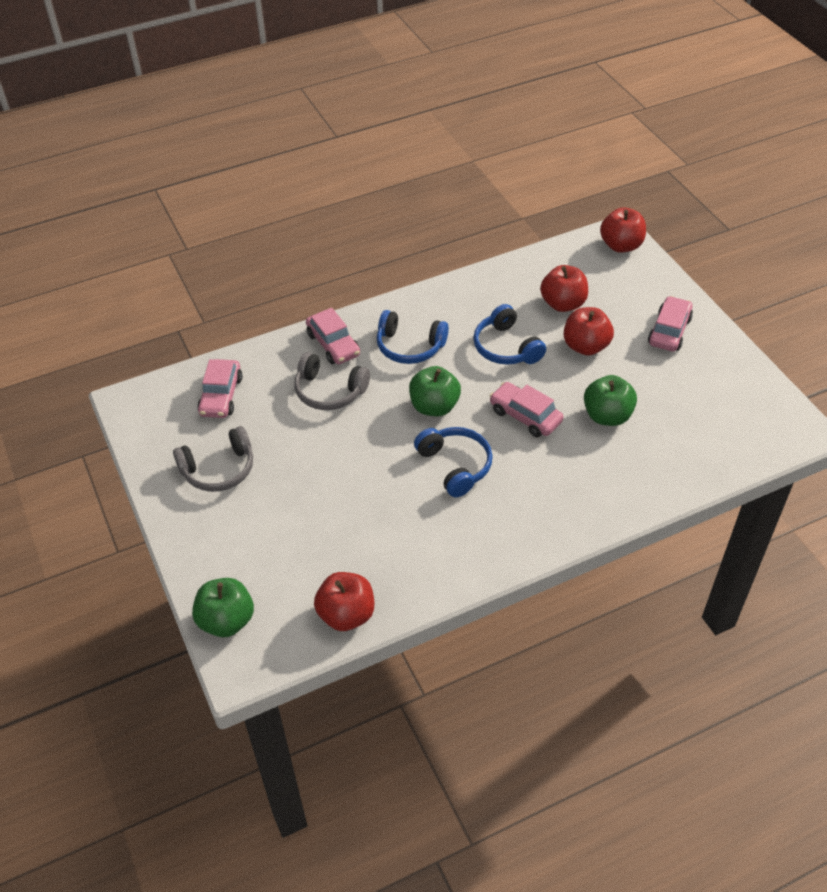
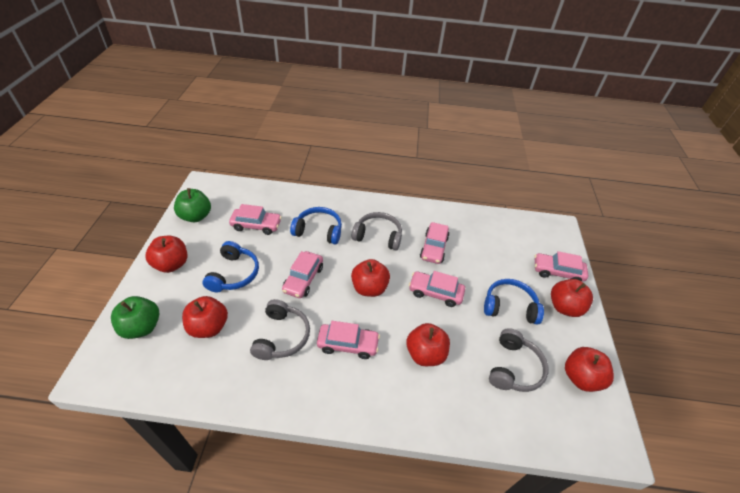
green apple: [192,578,254,637] [409,366,461,416] [584,375,637,426] = 3 -> [111,296,159,339] [174,188,211,222] = 2
grey headphones: [173,426,253,492] [294,352,370,410] = 2 -> [250,299,310,360] [351,212,402,250] [489,328,548,392] = 3
pink car: [197,359,242,418] [306,308,360,364] [490,382,564,437] [648,296,693,352] = 4 -> [229,204,282,235] [282,251,323,298] [317,321,380,359] [409,271,465,307] [420,222,449,264] [534,251,588,281] = 6
red apple: [314,572,374,631] [540,265,588,312] [564,307,614,356] [600,207,646,253] = 4 -> [145,236,188,273] [182,296,228,338] [351,259,390,297] [406,323,450,366] [551,279,593,317] [565,347,614,392] = 6

